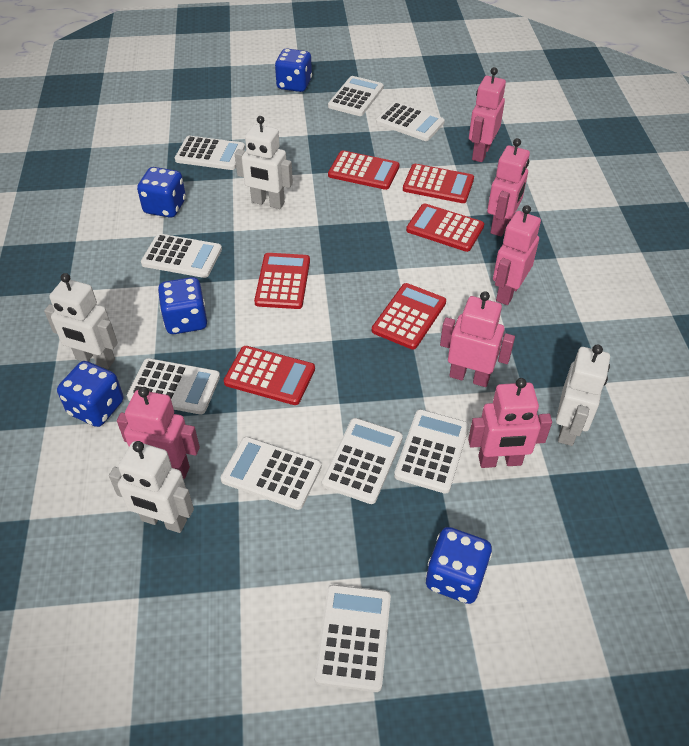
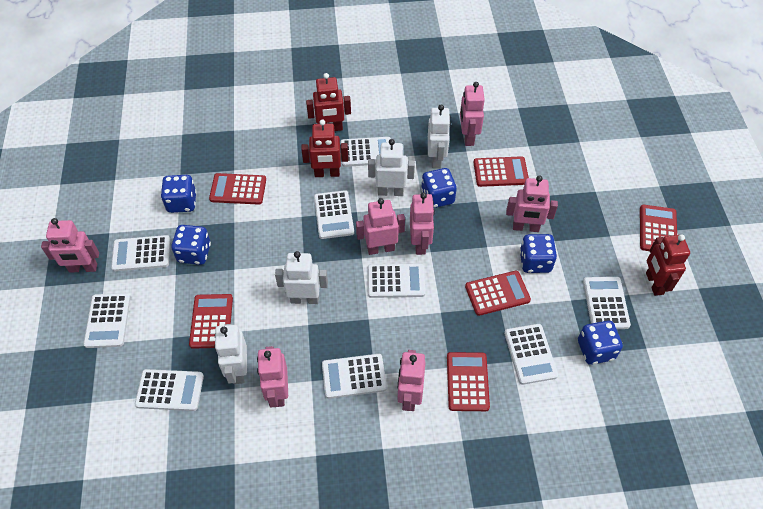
pink robot: [117,387,200,479] [440,291,515,387] [468,378,552,468] [469,67,506,162] [487,138,530,236] [493,205,541,305] = 6 -> [41,218,99,273] [257,346,288,407] [356,198,405,255] [397,350,426,411] [410,193,435,255] [460,82,485,146] [506,175,558,232] = 7
red robot: none = 0 -> [301,119,348,177] [306,73,351,131] [646,234,690,296] = 3

